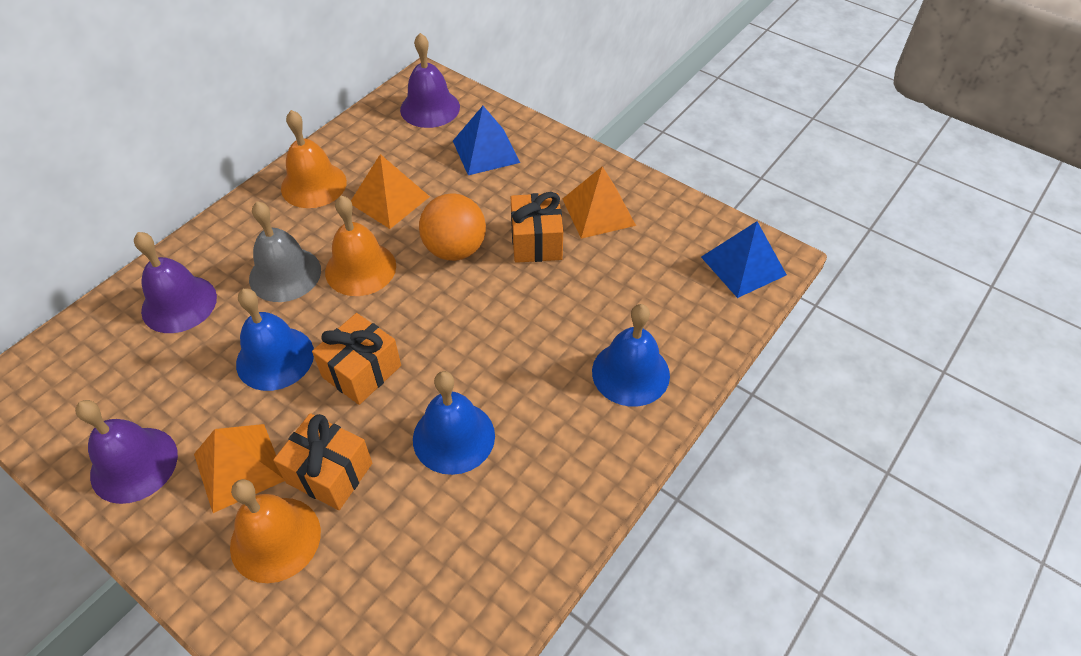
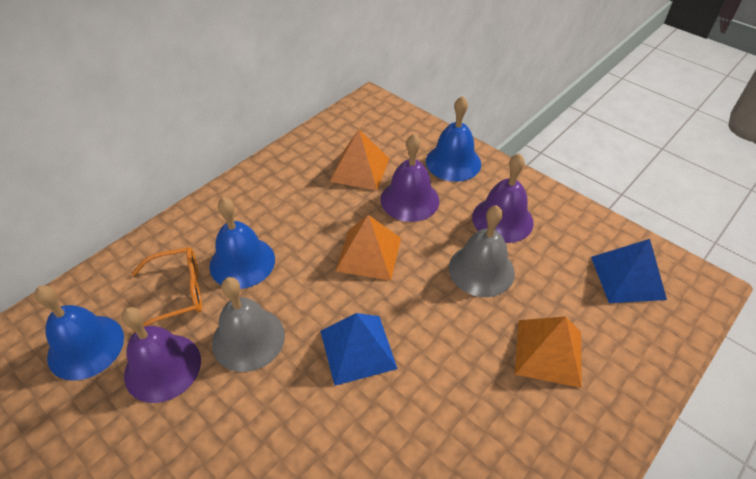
grey bell: [249,201,321,302] = 1 -> [212,277,285,372] [449,205,515,297] = 2
orange ball: [419,193,486,261] = 1 -> none = 0
orange bell: [230,479,321,583] [281,110,347,208] [325,196,396,296] = 3 -> none = 0
orange gift: [273,413,372,510] [312,313,401,405] [511,192,563,263] = 3 -> none = 0
orange glasses: none = 0 -> [131,247,202,332] = 1

